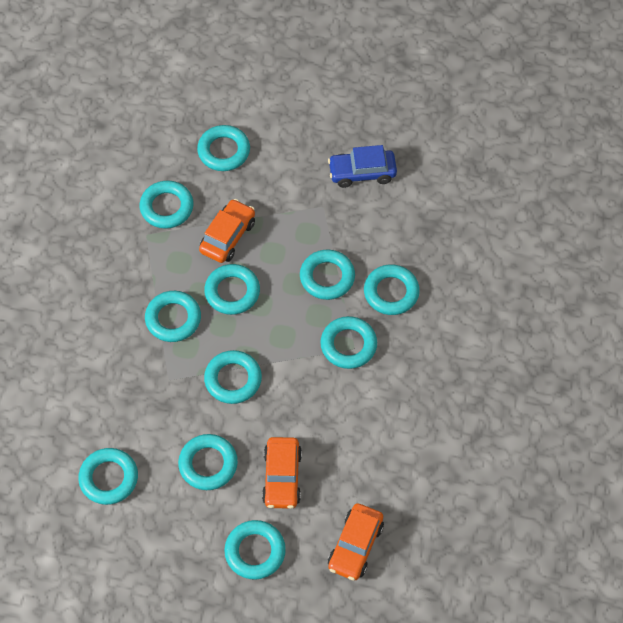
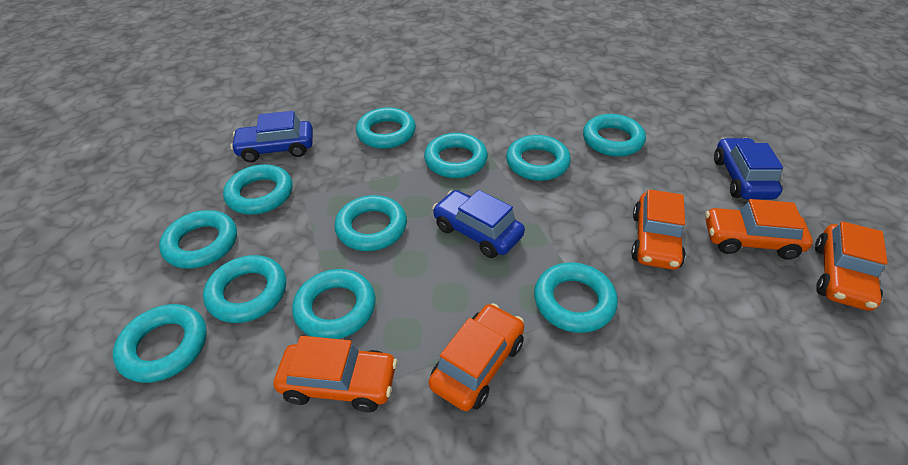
blue car: [328,145,397,188] = 1 -> [230,111,313,162] [432,190,525,258] [714,138,783,200] = 3
orange car: [199,199,255,263] [262,437,302,509] [328,503,384,581] = 3 -> [274,336,397,412] [429,303,524,411] [631,189,686,270] [705,199,813,260] [815,221,888,311] = 5

